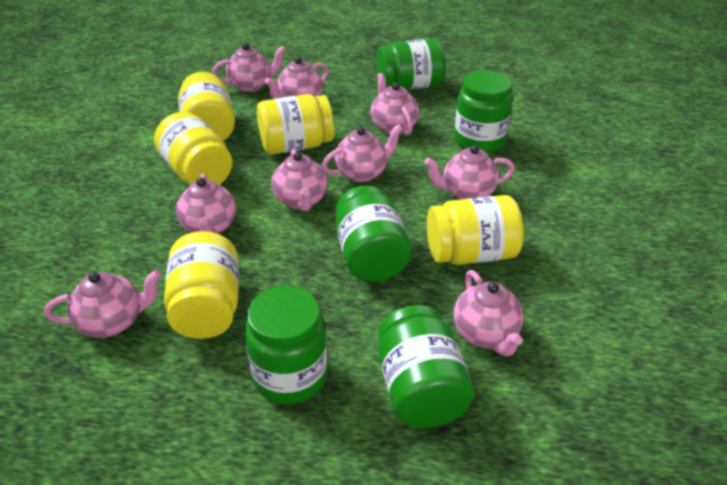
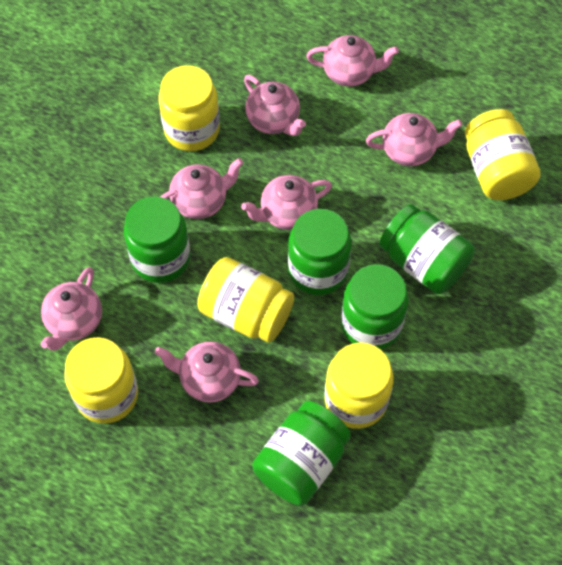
pink teapot: [44,270,162,338] [176,173,236,234] [212,43,286,92] [265,57,329,99] [272,149,328,211] [322,124,403,183] [370,73,419,135] [424,145,515,200] [453,270,524,356] = 9 -> [41,267,102,351] [155,341,259,403] [160,158,243,219] [241,175,332,230] [244,75,306,136] [306,35,399,87] [366,113,462,166] = 7

